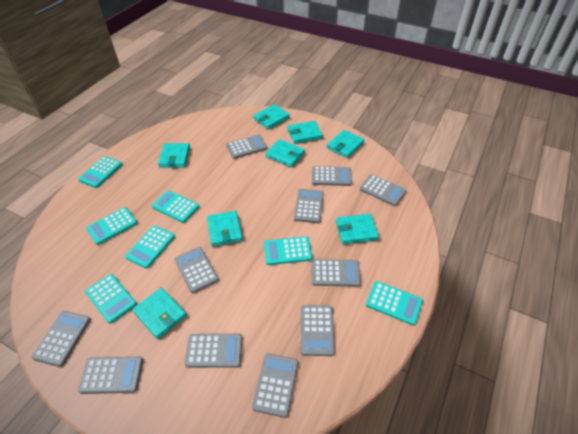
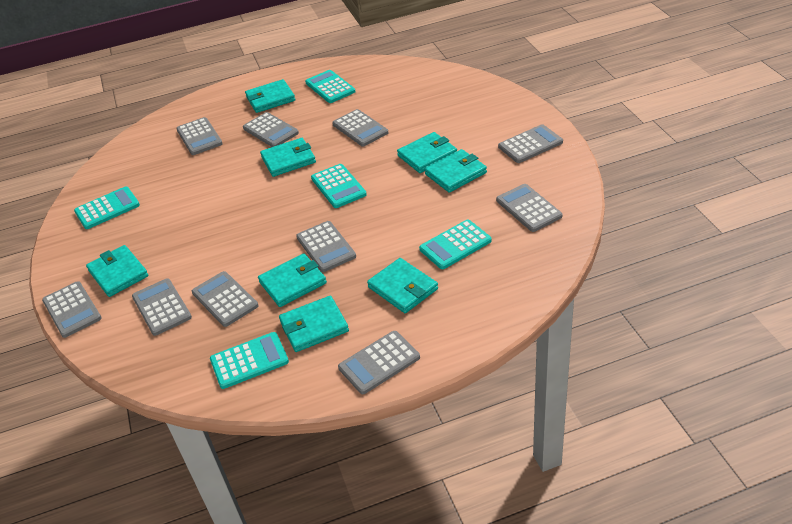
grey calculator: [32,311,90,367] [78,356,143,394] [174,247,219,293] [185,334,242,368] [226,135,267,159] [252,353,298,418] [294,189,324,223] [301,305,335,356] [312,166,352,186] [312,259,361,287] [360,174,407,206] = 11 -> [42,281,101,338] [132,278,192,336] [176,117,223,155] [192,271,258,327] [243,112,299,147] [296,221,356,272] [332,109,388,146] [338,331,420,394] [496,184,562,232] [498,124,563,163] = 10
turquoise calculator: [78,156,122,188] [85,274,137,324] [86,207,137,245] [125,226,175,268] [152,190,199,223] [264,237,312,265] [366,281,423,325] = 7 -> [74,186,140,229] [210,332,289,389] [305,70,355,103] [311,164,367,208] [419,220,492,269] = 5

